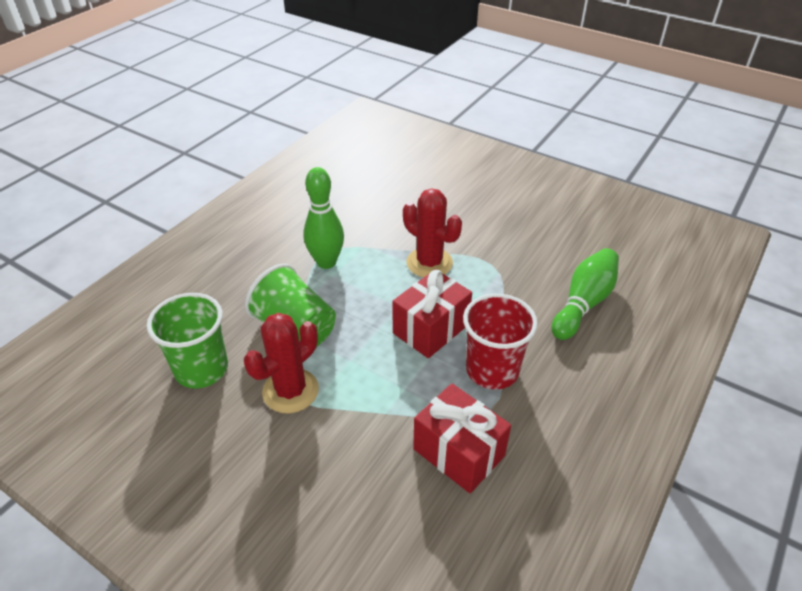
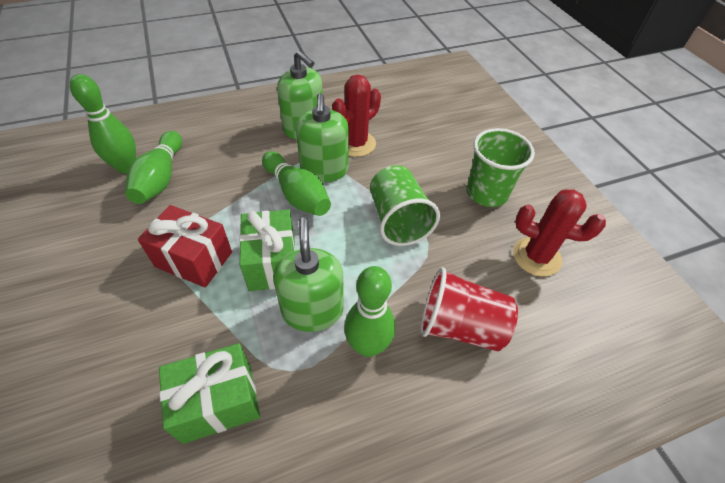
green bowling pin: [303,167,344,269] [551,248,619,340] = 2 -> [70,74,136,174] [125,131,182,204] [262,151,331,216] [344,266,395,357] = 4
green gift: none = 0 -> [159,343,260,444] [239,210,295,291] = 2
green soap dispenser: none = 0 -> [273,217,344,332] [277,50,323,139] [296,93,349,182] = 3
red gift: [392,269,472,358] [413,383,511,493] = 2 -> [138,205,232,288] = 1

